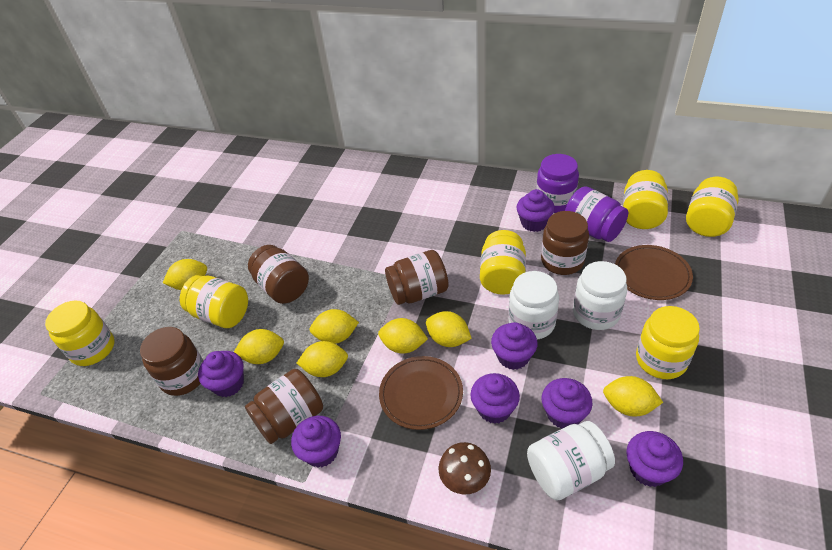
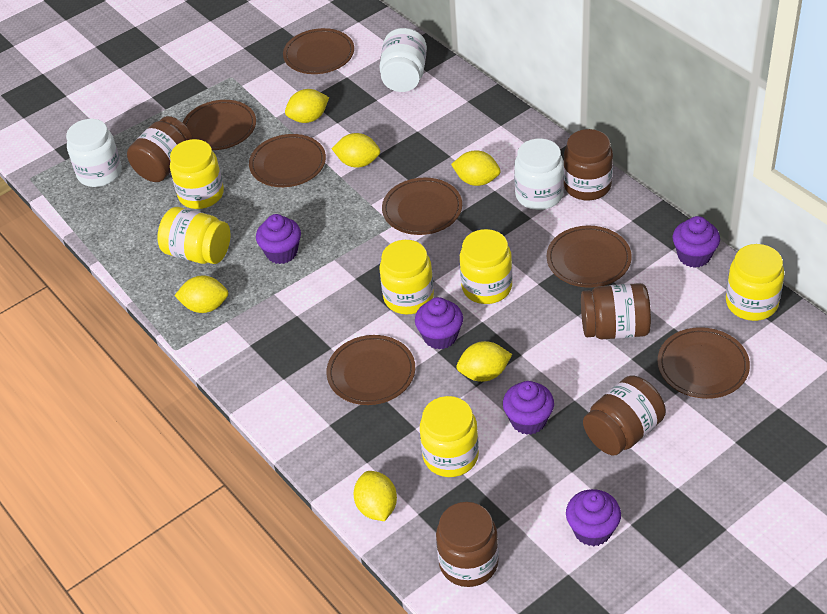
brown mushroom: [439,442,491,495] = 1 -> none = 0
brown plate: [379,356,463,430] [615,245,693,300] = 2 -> [183,100,256,150] [249,134,326,187] [283,28,354,74] [326,335,415,405] [382,178,462,235] [547,226,632,288] [658,327,750,399] = 7
purple cupcake: [198,351,244,397] [291,416,341,468] [470,373,520,424] [491,322,537,370] [517,189,555,232] [542,378,593,429] [626,431,683,487] = 7 -> [256,214,301,264] [415,297,463,350] [503,381,554,435] [566,489,621,546] [673,216,720,268] = 5
purple jar: [536,154,579,213] [565,186,628,242] = 2 -> none = 0
yellow lemon: [163,259,207,290] [234,329,284,364] [297,341,348,377] [310,309,359,344] [378,318,428,354] [426,311,472,347] [603,376,663,416] = 7 -> [174,275,228,313] [285,89,329,123] [332,133,380,168] [354,471,397,521] [451,150,500,186] [457,341,512,382] = 6

